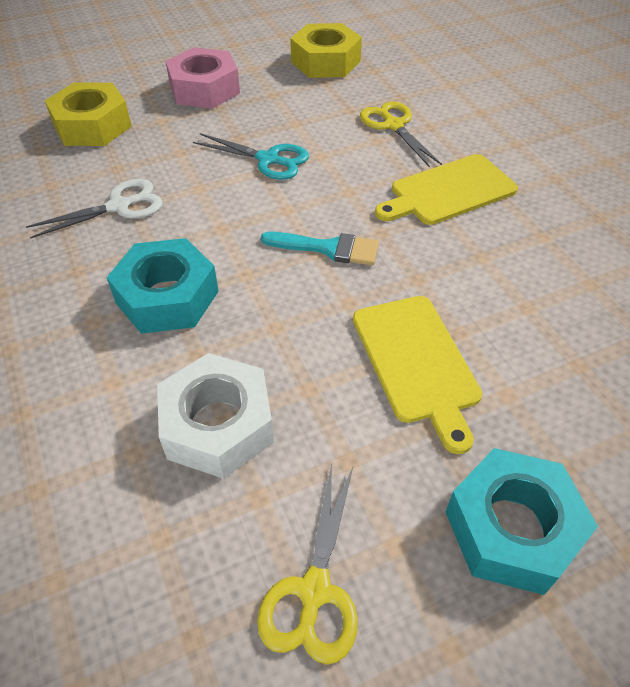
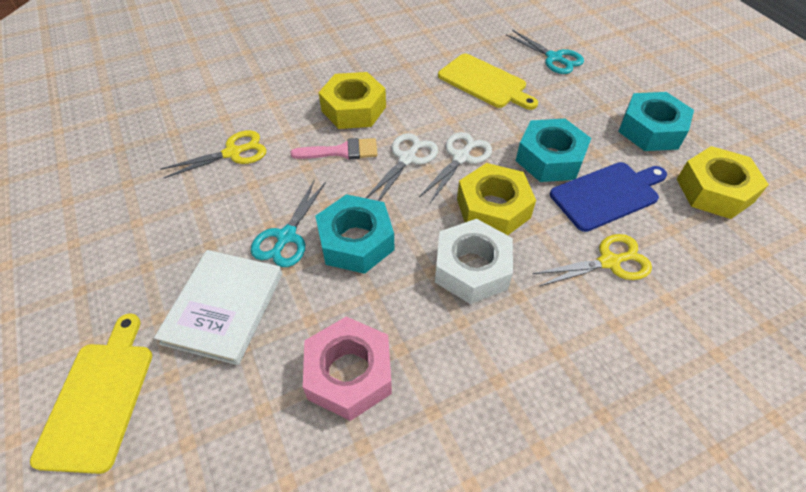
blue cutting board: none = 0 -> [550,162,667,232] = 1
pink brush: none = 0 -> [290,138,377,160] = 1
turquoise brush: [261,232,379,265] = 1 -> none = 0
turquoise nut: [106,238,219,334] [446,448,598,595] = 2 -> [315,194,394,274] [516,119,591,182] [618,92,694,151] = 3
turquoise scissors: [193,133,309,180] = 1 -> [251,181,326,267] [506,30,584,74] = 2
white book: none = 0 -> [154,250,282,365] = 1
white scissors: [26,179,163,239] = 1 -> [366,133,438,201] [419,132,492,203] = 2
yellow nut: [45,82,132,146] [290,23,362,78] = 2 -> [319,72,386,129] [457,163,536,235] [677,146,769,219] = 3

